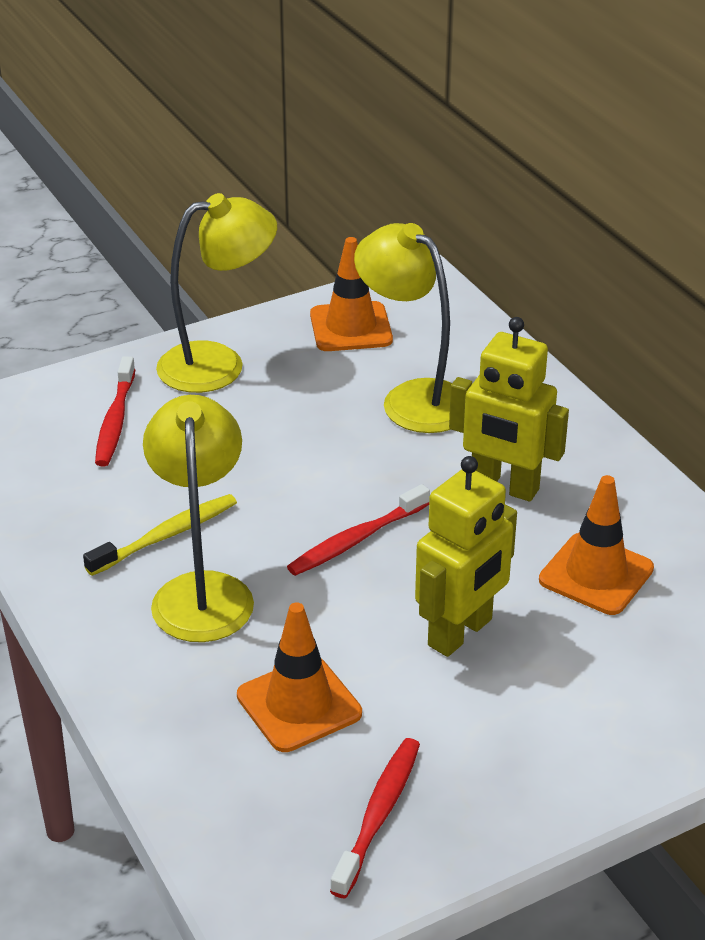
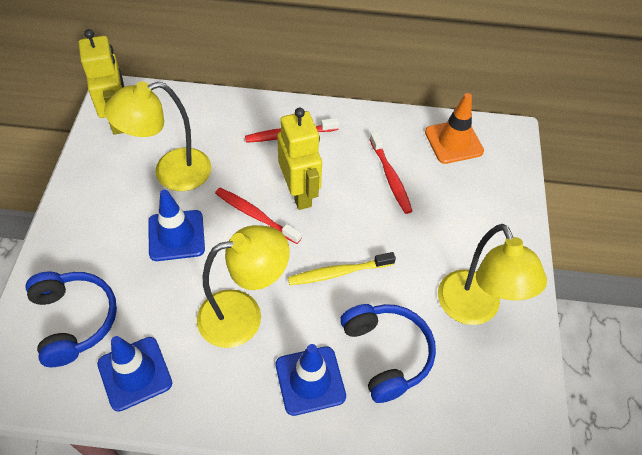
blue headphones: none = 0 -> [25,271,117,367] [340,304,436,403] = 2
blue traffic cone: none = 0 -> [97,336,172,412] [148,190,205,261] [276,344,346,416] = 3
orange traffic cone: [237,602,362,752] [310,237,393,351] [539,475,654,615] = 3 -> [425,93,484,164] = 1

